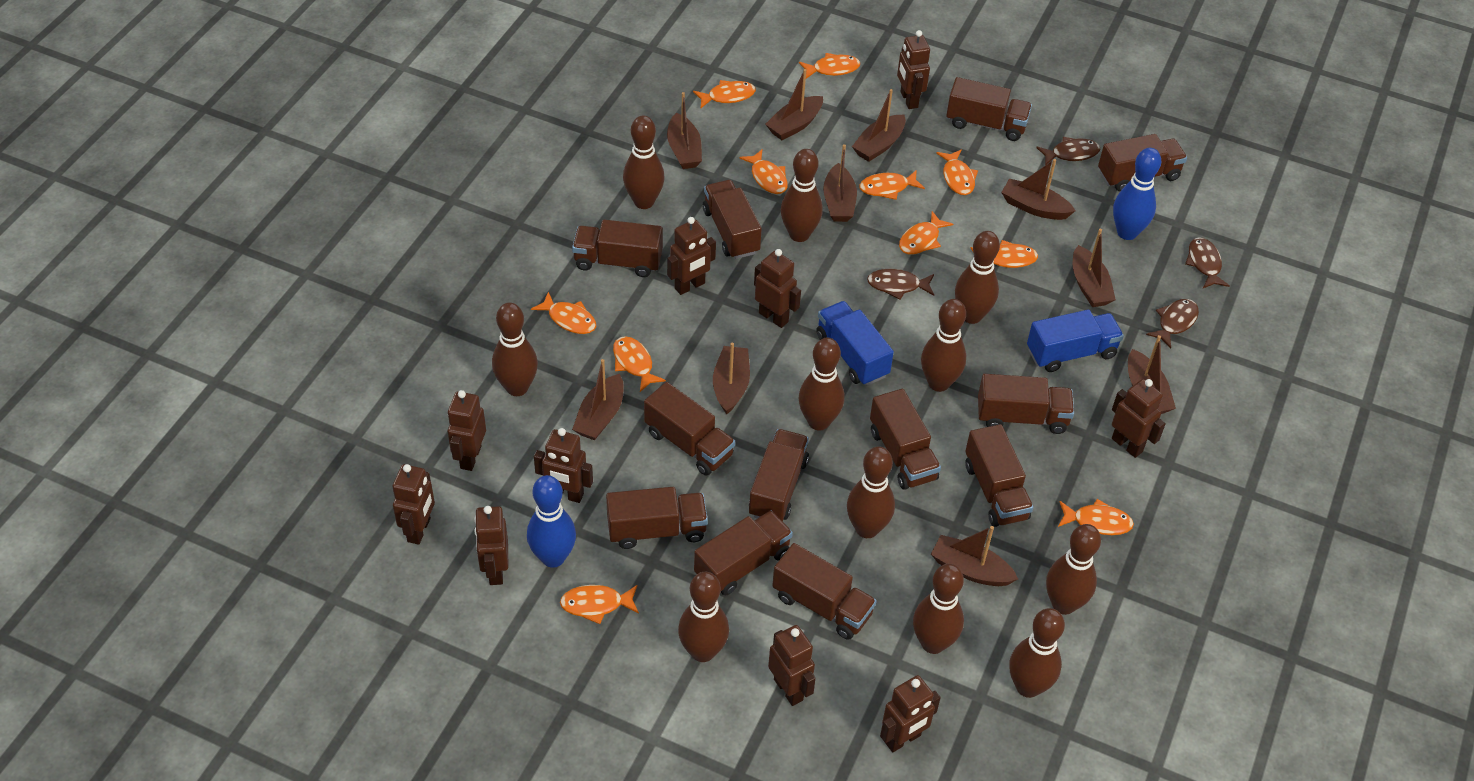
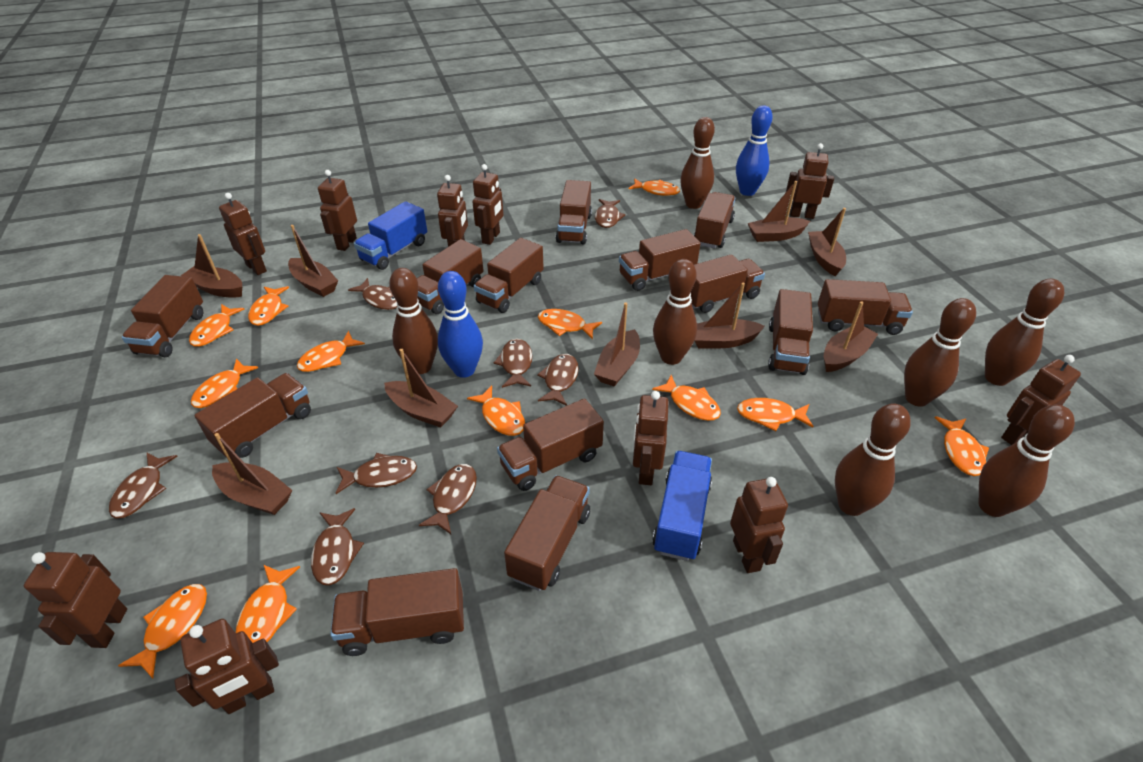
brown boat: [572,359,624,440] [667,92,702,169] [713,343,750,414] [765,69,823,140] [823,144,857,222] [852,89,906,162] [931,526,1018,586] [1001,159,1075,220] [1073,229,1116,307] [1128,335,1176,414] = 10 -> [181,234,242,298] [212,433,293,515] [288,225,338,297] [384,349,458,428] [594,303,640,386] [695,283,765,348] [748,181,810,242] [808,208,846,276] [824,301,878,372] = 9
brown bowling pin: [492,302,538,396] [623,115,665,209] [678,572,729,662] [781,149,823,242] [799,338,844,430] [847,446,895,538] [913,564,964,654] [921,299,966,392] [955,231,1000,324] [1009,608,1065,698] [1046,524,1101,615] = 11 -> [389,268,438,374] [653,259,697,365] [680,117,715,209] [835,403,911,516] [904,298,976,407] [978,405,1075,517] [985,279,1064,386] = 7
brown fish: [867,269,934,300] [1036,137,1100,165] [1146,299,1199,349] [1185,237,1230,288] = 4 -> [109,453,178,518] [311,508,364,585] [336,453,417,494] [348,278,397,310] [419,464,477,534] [494,339,532,388] [537,354,579,406] [595,199,625,228] = 8
brown truck: [572,220,663,277] [606,487,708,549] [644,382,735,476] [694,510,793,596] [703,180,762,259] [749,429,809,521] [772,543,877,640] [870,389,941,490] [946,77,1032,141] [965,424,1033,527] [978,374,1074,434] [1098,134,1187,192] = 12 -> [122,275,203,357] [194,373,311,458] [330,568,464,656] [417,239,484,314] [474,238,544,313] [497,398,604,491] [504,475,590,591] [556,180,592,245] [619,229,701,291] [690,254,765,313] [694,192,735,248] [768,289,813,375] [818,279,913,335] = 13
orange fish: [531,292,596,334] [560,585,639,624] [613,336,666,392] [693,80,756,108] [739,150,788,194] [799,53,860,79] [859,170,925,200] [899,211,953,255] [936,149,978,195] [971,240,1038,268] [1058,499,1134,535] = 11 -> [118,584,207,679] [189,304,245,347] [191,358,258,408] [236,565,300,643] [248,286,289,326] [297,331,365,372] [467,385,525,436] [538,309,602,339] [628,178,680,196] [652,375,721,421] [737,398,813,431] [934,416,989,476] = 12

